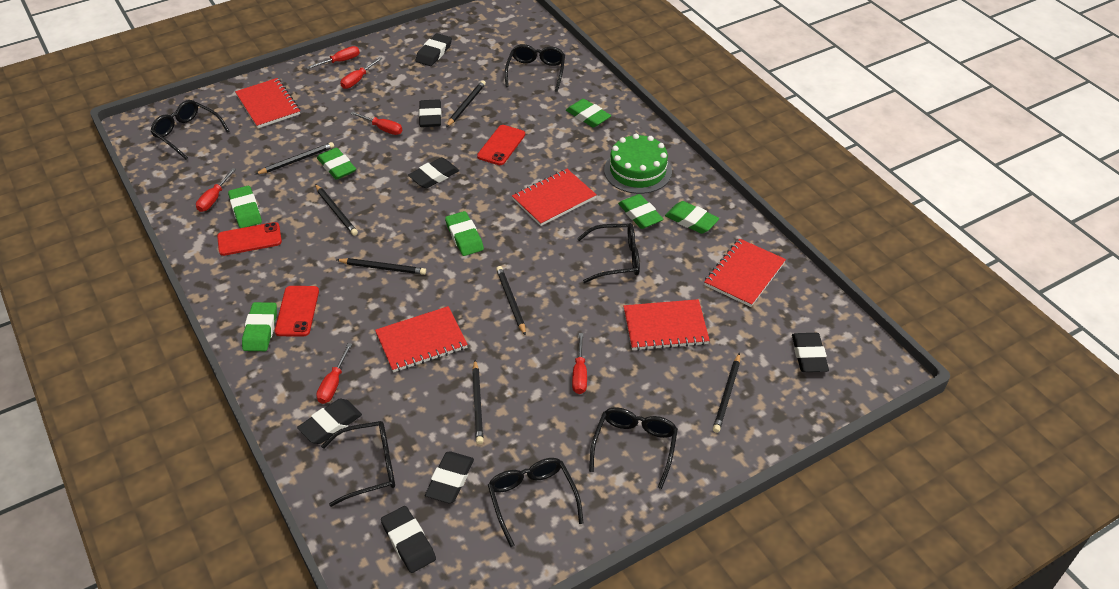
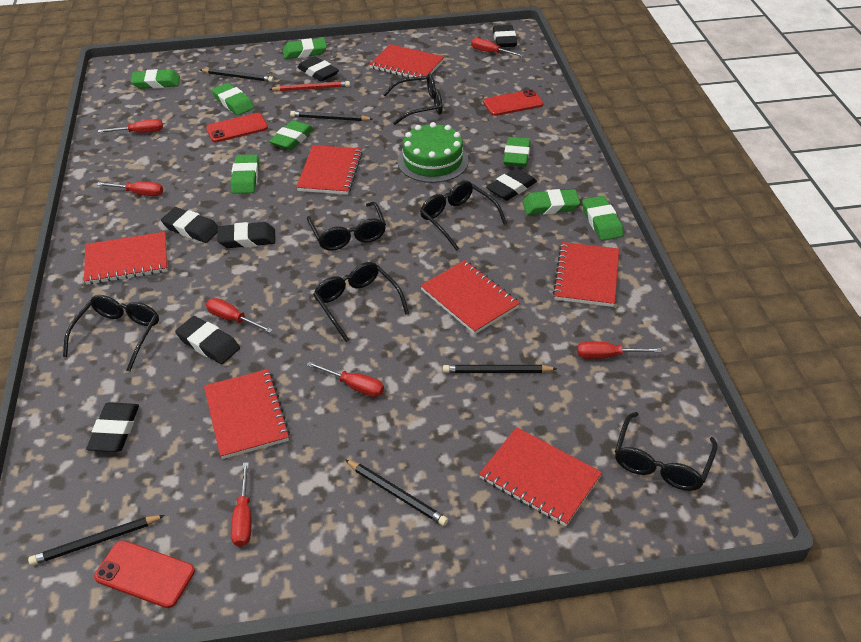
black pencil: [256,142,334,174] [315,184,358,236] [336,258,426,275] [446,80,486,127] [472,360,484,444] [496,266,526,336] [713,353,740,433] = 7 -> [28,515,165,566] [200,68,274,82] [290,111,373,121] [345,459,448,526] [443,365,557,373] = 5
green eraser: [228,186,262,228] [242,302,277,351] [317,148,356,180] [445,211,484,256] [566,99,611,128] [618,194,663,229] [665,201,719,234] = 7 -> [131,69,180,89] [212,83,254,115] [230,154,259,194] [269,120,314,150] [283,38,327,59] [503,137,531,167] [522,189,580,215] [582,196,624,241] = 8
red notebook: [235,78,300,128] [375,306,468,372] [512,169,597,226] [624,299,710,351] [704,238,786,307] = 5 -> [84,232,168,285] [204,369,290,459] [296,145,363,195] [369,44,444,81] [420,260,520,334] [479,427,602,526] [552,242,619,307] = 7
red pencil: none = 0 -> [270,81,350,91] = 1
red screwdriver: [196,168,236,212] [306,46,360,69] [316,343,352,404] [340,57,382,89] [350,111,402,135] [572,333,587,394] = 6 -> [97,182,163,196] [98,119,163,133] [206,298,273,333] [231,462,251,547] [307,361,384,397] [471,38,524,57] [577,341,661,359] = 7

